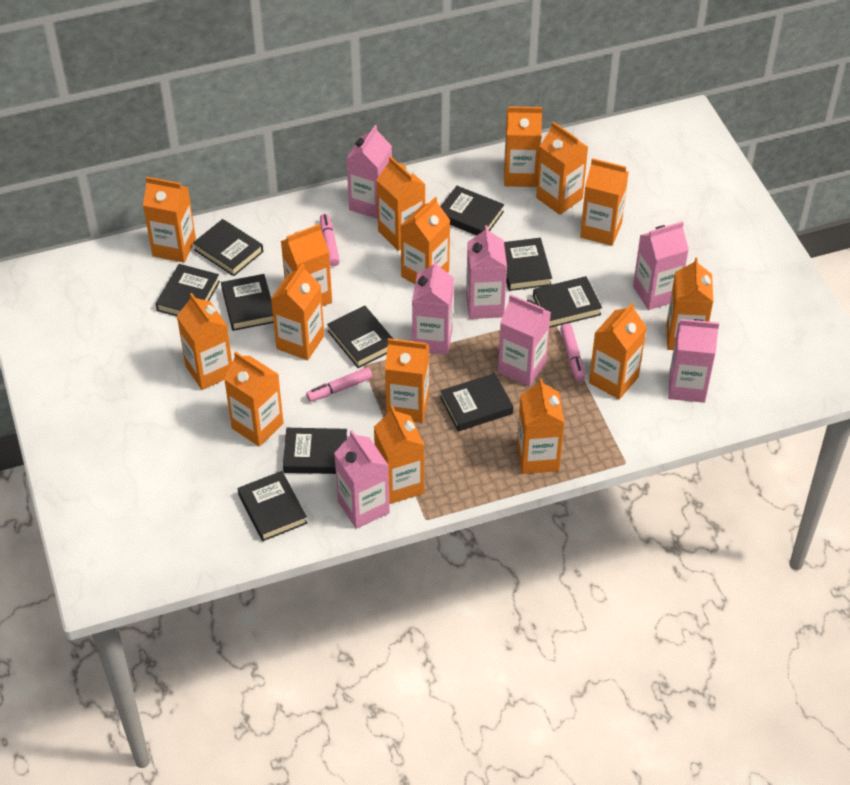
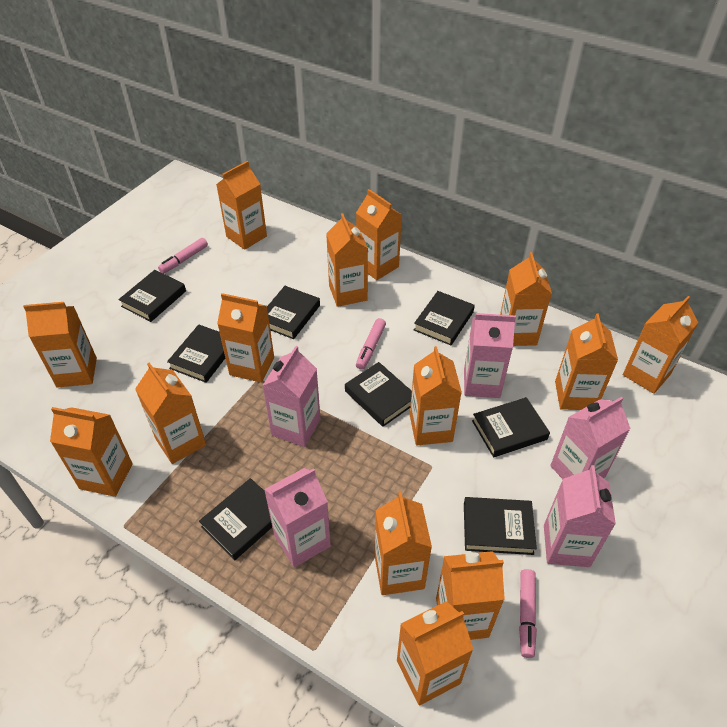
black book: [156,264,220,316] [193,219,263,276] [221,274,274,331] [238,471,307,541] [283,428,347,474] [327,306,393,368] [440,186,504,235] [440,373,514,432] [504,238,552,291] [533,276,602,328] = 10 -> [118,270,186,322] [167,324,225,383] [199,478,272,560] [267,286,320,339] [345,362,412,427] [414,291,475,345] [464,497,537,555] [472,397,550,457] = 8
orange carton: [143,177,196,263] [177,293,232,390] [224,352,284,446] [271,264,324,360] [281,224,332,306] [374,406,424,504] [377,156,426,251] [385,338,429,423] [400,197,450,284] [504,106,542,187] [517,378,565,474] [536,122,588,215] [580,158,629,246] [589,303,647,400] [666,257,713,350] = 15 -> [23,302,97,388] [50,407,133,497] [135,362,206,464] [216,161,267,250] [217,293,274,383] [326,213,368,307] [356,189,402,280] [374,492,432,595] [397,601,474,706] [410,346,462,446] [436,551,505,640] [500,252,552,346] [555,314,618,410] [623,296,698,394] = 14
pink carton: [334,430,390,529] [346,125,392,219] [412,260,454,355] [466,225,507,319] [498,294,551,386] [633,221,689,310] [668,319,719,403] = 7 -> [262,346,321,447] [264,468,331,568] [464,313,516,398] [544,465,616,567] [550,397,631,479] = 5

